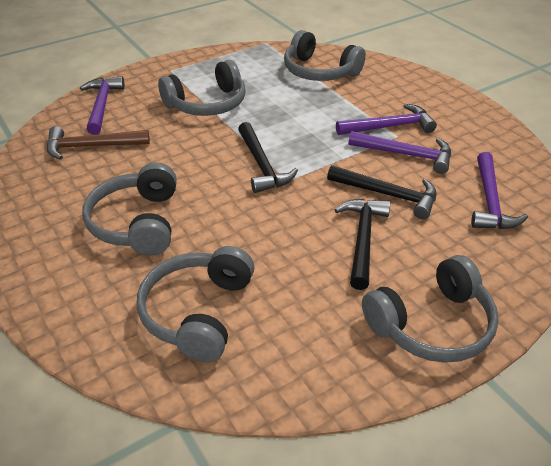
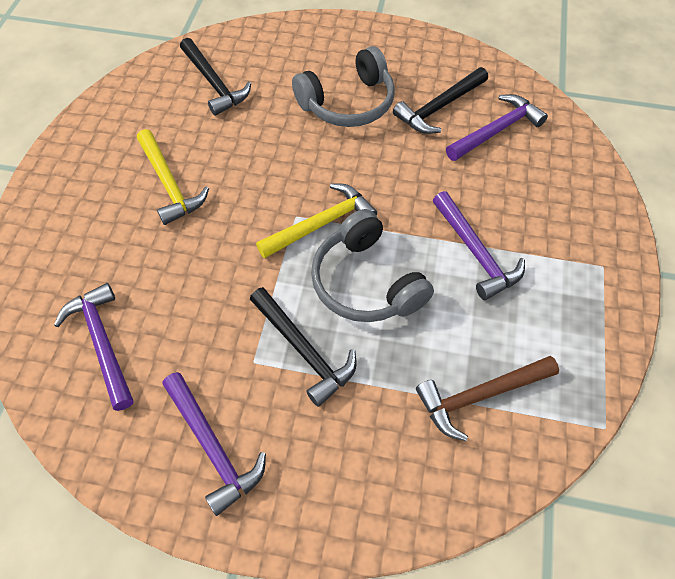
grey headphones: [82,162,177,256] [137,246,254,362] [158,60,246,116] [284,30,366,81] [362,255,499,363] = 5 -> [292,46,395,127] [311,209,434,322] = 2
yellow hammer: none = 0 -> [137,129,209,225] [256,183,377,259] = 2

